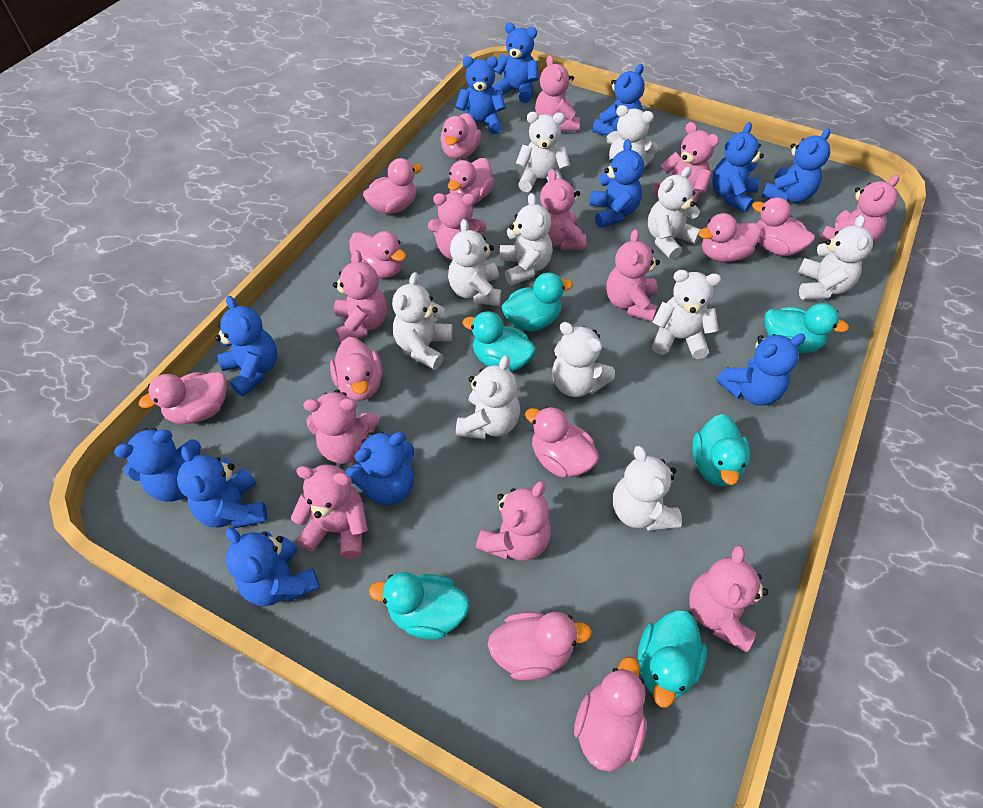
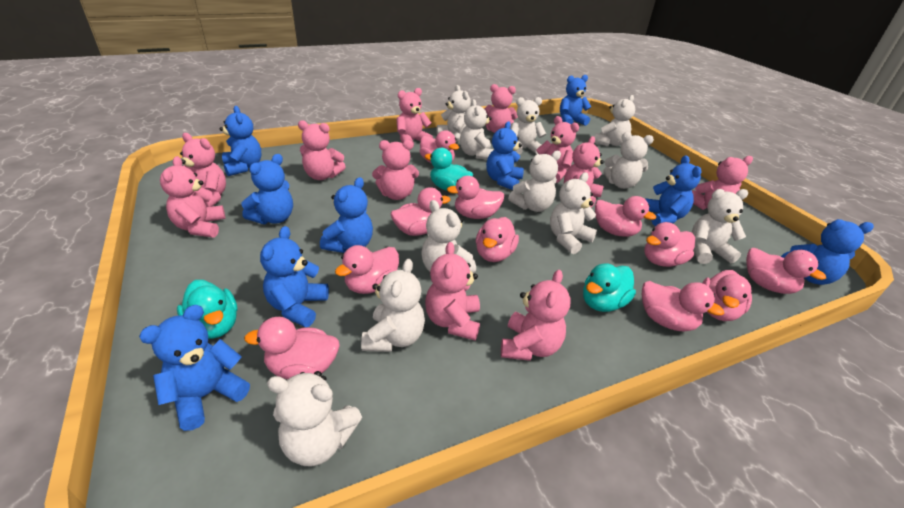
blue teddy bear: [114,428,201,502] [177,446,268,528] [215,296,277,397] [226,527,320,606] [345,431,414,505] [455,56,506,134] [493,23,538,103] [590,139,644,228] [592,64,645,136] [712,122,764,212] [716,333,806,406] [762,128,831,203] = 12 -> [139,305,250,431] [219,106,261,176] [241,154,293,224] [260,226,329,327] [320,177,373,253] [486,121,524,190] [560,75,591,126] [645,155,701,226] [781,219,874,285] = 9
turquoise duck: [369,572,470,640] [462,311,536,372] [501,273,573,331] [638,610,707,708] [692,414,750,487] [765,303,849,353] = 6 -> [177,280,237,339] [424,148,473,191] [583,263,636,312] = 3

